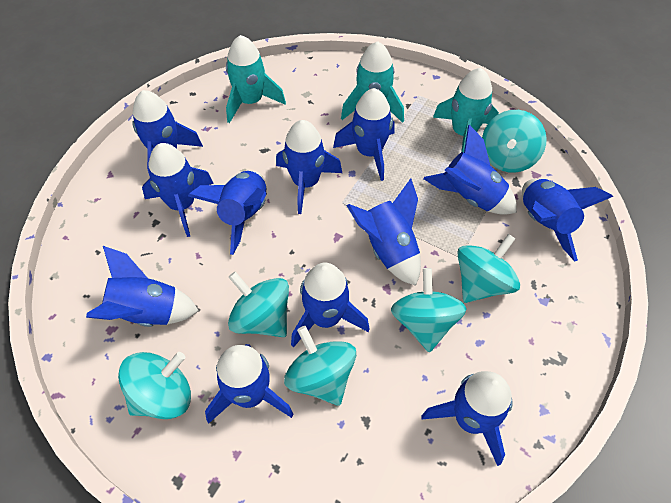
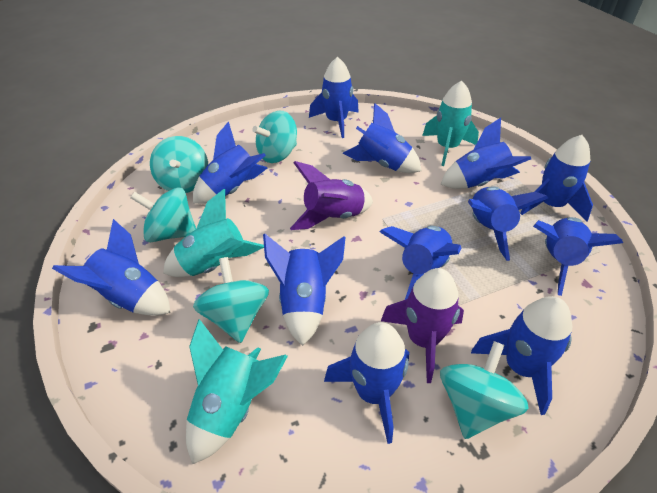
purple rocket: none = 0 -> [290,161,373,230] [381,268,464,383] = 2
turquoise spinning top: [118,352,191,419] [228,271,289,337] [284,326,356,406] [391,268,467,352] [457,234,520,303] [482,110,547,173] = 6 -> [130,187,196,242] [150,136,208,193] [193,257,269,343] [252,110,297,163] [440,341,529,439] = 5

